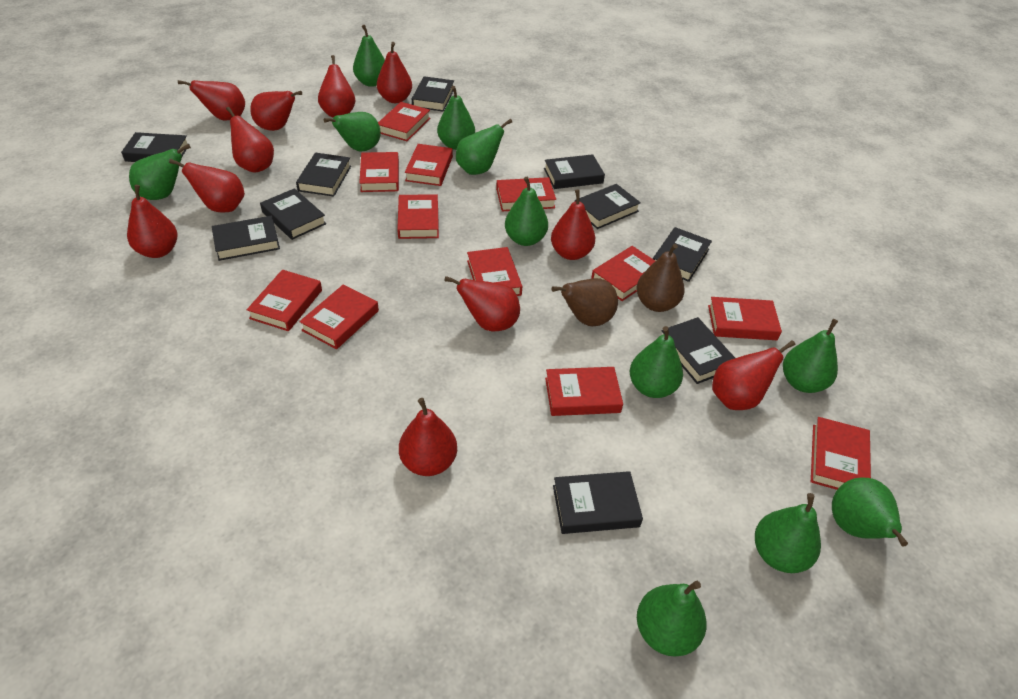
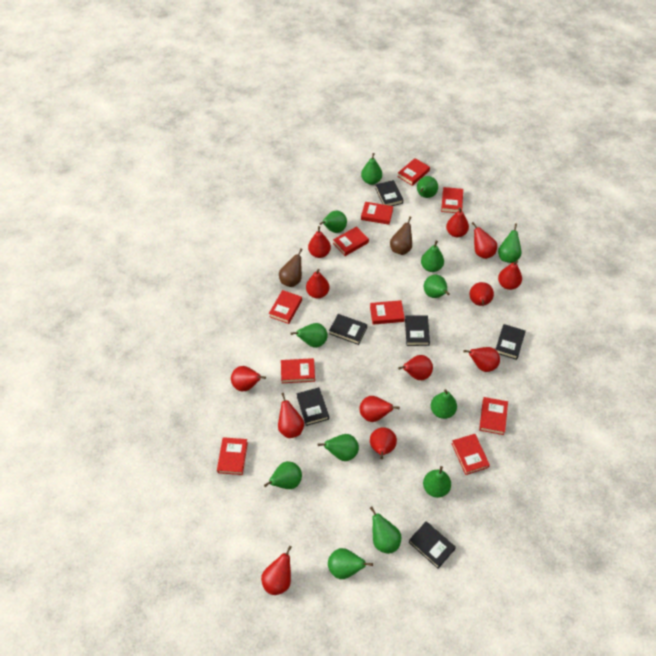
black book: [121,132,190,162] [212,216,280,261] [260,188,326,240] [296,153,351,197] [412,76,454,112] [544,154,605,189] [553,471,643,534] [575,184,641,229] [653,227,712,282] [661,317,735,384] = 10 -> [297,387,329,426] [329,314,367,345] [375,180,403,206] [405,315,430,346] [409,521,456,569] [496,324,526,360] = 6
green pear: [129,144,191,200] [324,112,381,151] [353,25,385,87] [437,86,475,150] [456,119,512,175] [505,177,548,246] [630,326,683,398] [637,581,707,656] [755,493,821,573] [783,319,838,393] [832,478,908,547] = 11 -> [264,461,302,489] [291,323,328,348] [317,434,359,461] [320,211,347,233] [328,548,373,579] [361,153,382,185] [370,507,401,554] [417,176,438,198] [421,240,444,272] [423,466,451,498] [424,275,450,298] [431,389,457,419] [498,223,521,263] = 13
red book: [247,270,322,331] [299,284,379,349] [359,152,399,192] [378,102,430,141] [397,194,439,239] [405,144,453,186] [467,247,522,296] [496,177,556,212] [545,367,623,416] [591,246,655,301] [708,297,782,340] [811,417,871,490] = 12 -> [217,437,248,475] [269,290,302,324] [281,358,315,383] [333,226,369,256] [361,202,393,225] [370,300,405,325] [397,158,430,186] [441,187,463,213] [451,434,490,475] [479,397,508,435] = 10
red pear: [127,185,177,258] [169,159,245,213] [178,80,245,121] [226,107,274,173] [250,91,302,131] [318,55,355,118] [377,42,412,103] [399,398,457,476] [444,276,520,331] [551,189,595,260] [712,340,795,410] = 11 -> [231,366,266,392] [261,546,292,595] [278,393,304,438] [306,269,330,299] [308,226,331,258] [359,396,400,422] [370,427,397,459] [398,355,433,380] [446,207,469,237] [464,347,500,372] [469,282,494,306] [472,222,497,259] [498,260,522,290] = 13

